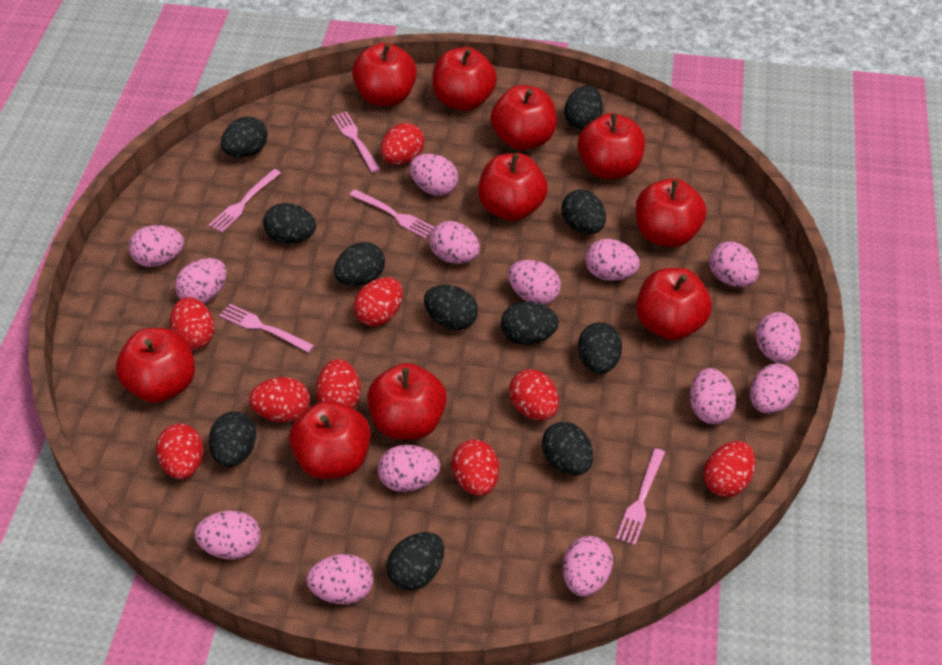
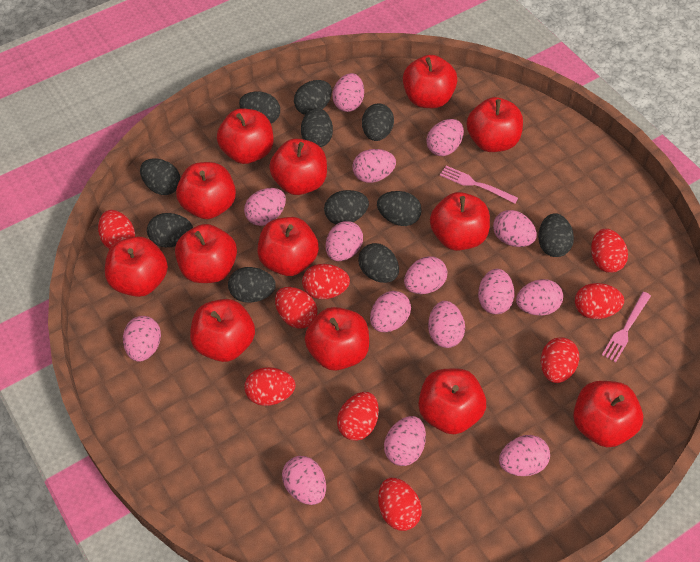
pink egg: [128,225,184,267] [175,258,227,304] [194,510,261,559] [306,554,373,604] [378,445,440,492] [409,154,458,196] [429,221,480,264] [508,260,561,305] [562,536,613,597] [585,239,640,281] [690,368,736,424] [709,241,759,287] [750,363,799,414] [756,312,801,363] = 14 -> [123,316,161,362] [244,188,286,226] [282,456,326,505] [326,221,363,261] [332,73,364,112] [352,149,396,183] [370,291,411,332] [384,416,426,466] [404,256,447,294] [427,119,464,156] [428,301,465,348] [478,269,515,314] [493,210,537,247] [499,435,550,476] [516,279,563,315] = 15
pink fork: [209,169,281,233] [219,304,314,353] [332,112,380,173] [350,189,434,239] [616,448,665,545] = 5 -> [440,166,518,204] [602,292,651,362] = 2
red apple: [116,328,195,403] [289,400,371,479] [352,43,417,106] [367,363,447,439] [433,47,497,111] [478,153,548,221] [490,85,557,150] [578,113,645,179] [636,178,706,247] [636,268,712,340] = 10 -> [105,236,168,297] [175,224,237,283] [176,162,236,219] [190,299,255,362] [217,108,273,164] [257,217,319,276] [269,138,327,195] [305,307,369,371] [403,55,457,108] [418,368,486,434] [430,192,490,251] [467,97,523,152] [573,381,643,447] = 13

